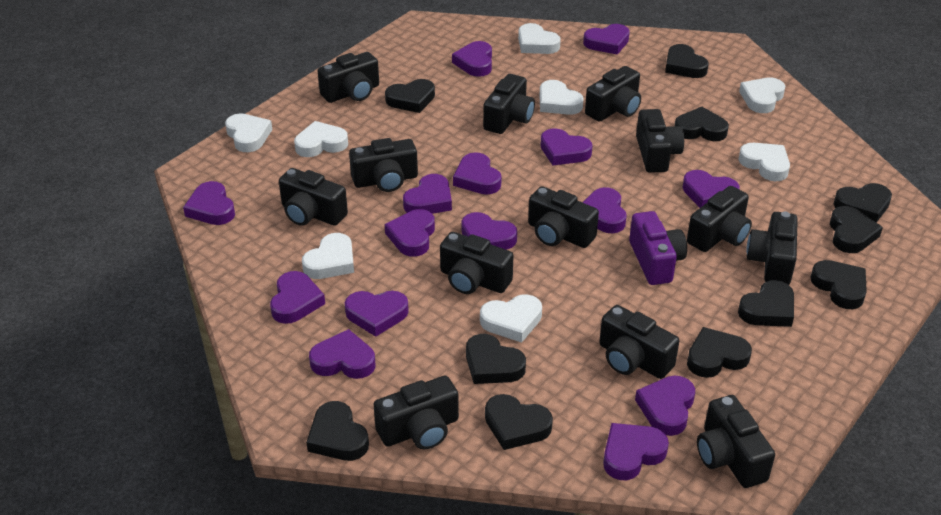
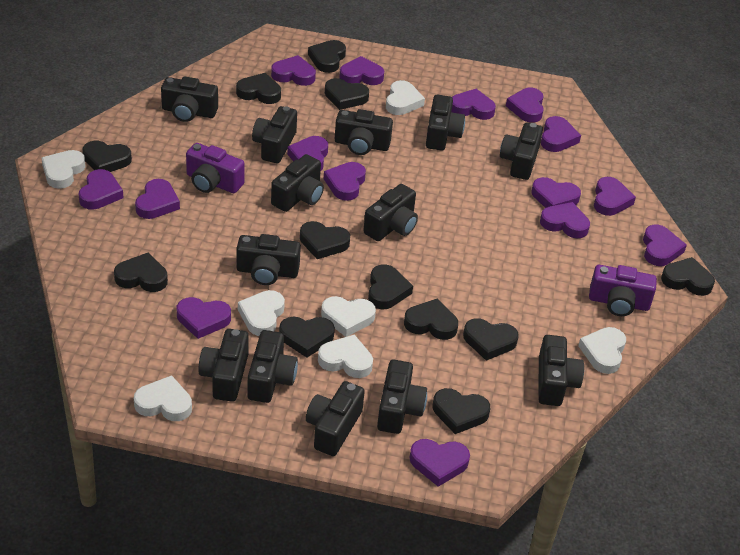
black heart: [306,401,369,461] [385,79,435,113] [466,334,526,384] [485,394,553,450] [665,44,709,78] [675,107,729,141] [687,327,752,378] [738,280,794,327] [810,260,867,309] [830,206,883,253] [834,183,892,223] = 11 -> [82,141,132,172] [114,253,168,292] [236,73,281,104] [279,317,335,358] [300,221,350,259] [308,40,346,73] [325,78,369,110] [368,264,413,309] [404,298,458,340] [433,388,490,434] [463,318,519,361] [661,257,715,296] = 12
purple camera: [629,211,687,285] = 1 -> [186,143,245,193] [589,265,657,316] = 2
white heart: [225,113,272,152] [294,121,348,157] [302,233,354,279] [480,294,542,343] [518,23,561,54] [539,80,583,115] [738,143,790,181] [739,77,785,113] = 8 -> [41,150,86,189] [134,375,192,421] [238,290,285,336] [318,334,373,378] [321,296,376,337] [386,80,425,115] [578,327,626,374] = 7

